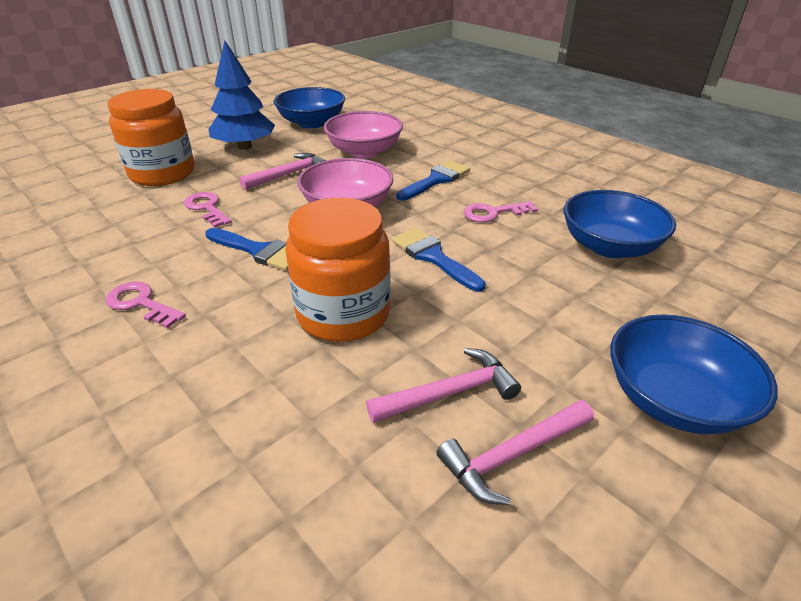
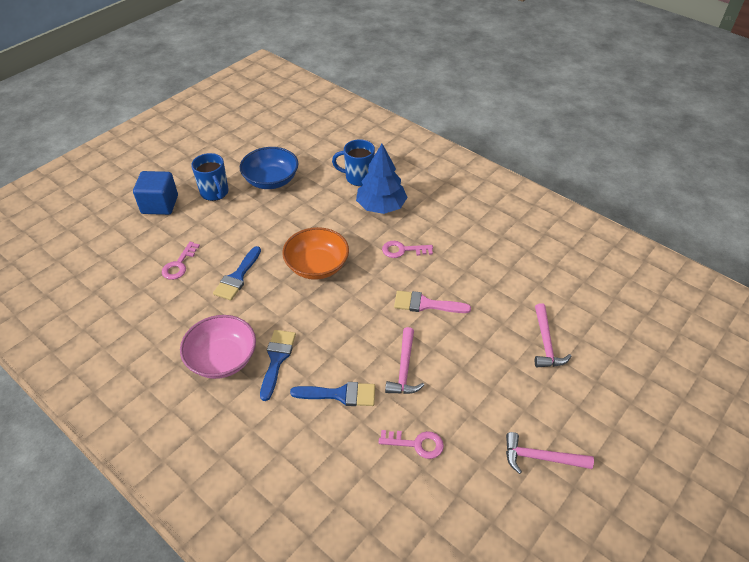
blue bowl: [274,87,345,129] [564,190,676,258] [610,314,778,434] = 3 -> [240,147,298,189] = 1
blue cube: none = 0 -> [133,171,178,215] = 1
blue mug: none = 0 -> [191,153,229,201] [332,139,375,186] = 2
orange bowl: none = 0 -> [282,227,349,280] = 1
orange jar: [108,89,195,186] [285,198,391,342] = 2 -> none = 0
pink bowl: [297,158,394,207] [324,111,403,158] = 2 -> [180,315,256,379] = 1
pink brush: none = 0 -> [394,291,471,313] = 1

